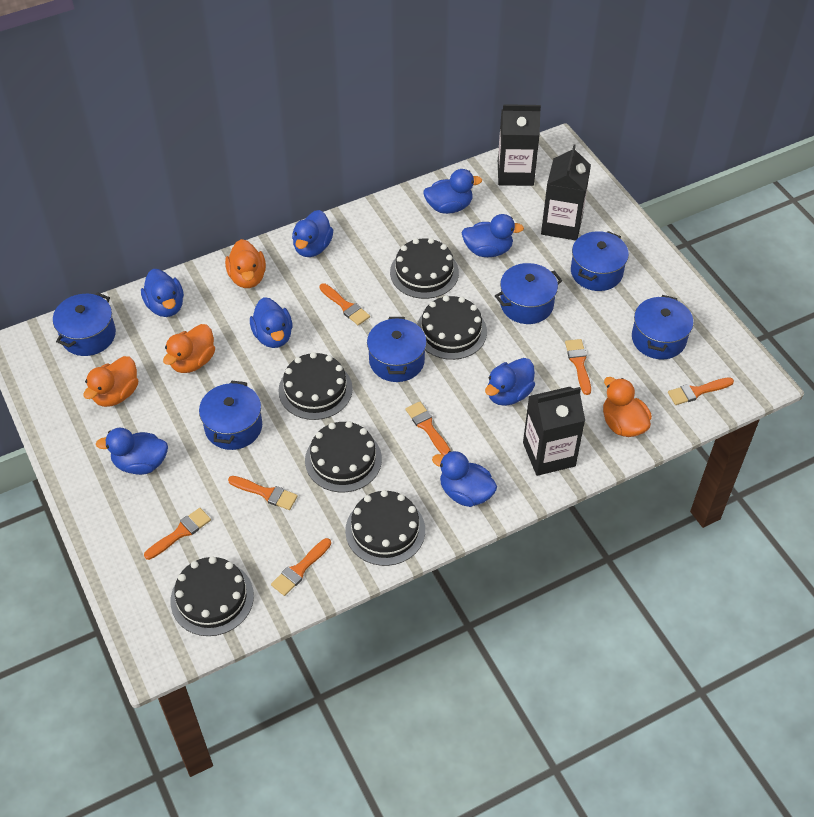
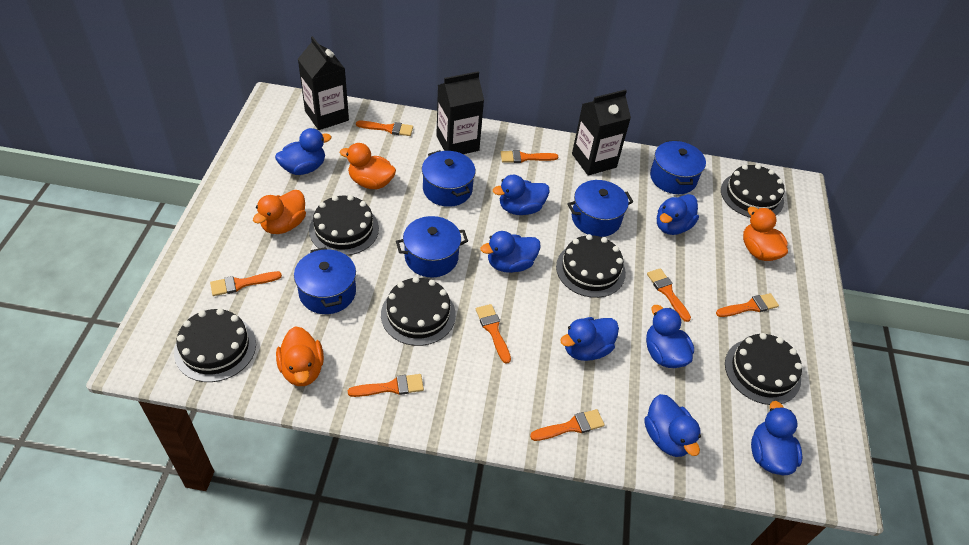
blue pot: [53,292,116,356] [199,380,262,450] [367,317,427,382] [495,263,563,324] [571,231,629,291] [632,295,694,359] = 6 -> [294,247,356,314] [396,216,468,277] [422,150,475,207] [567,180,633,237] [650,140,706,194] = 5
orange brush: [144,508,211,560] [228,476,298,510] [271,538,331,596] [320,283,370,325] [405,402,451,455] [565,339,591,395] [668,377,734,405] = 7 -> [210,271,282,296] [348,374,424,397] [356,121,413,136] [476,304,511,364] [501,150,558,163] [530,409,604,441] [647,268,691,322] [716,293,779,317] = 8

